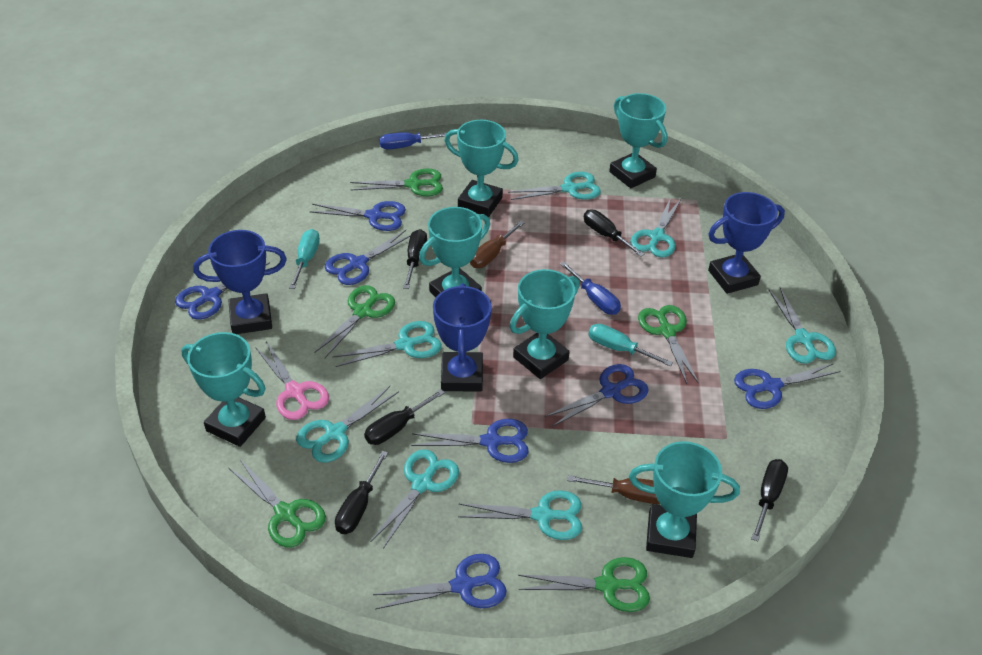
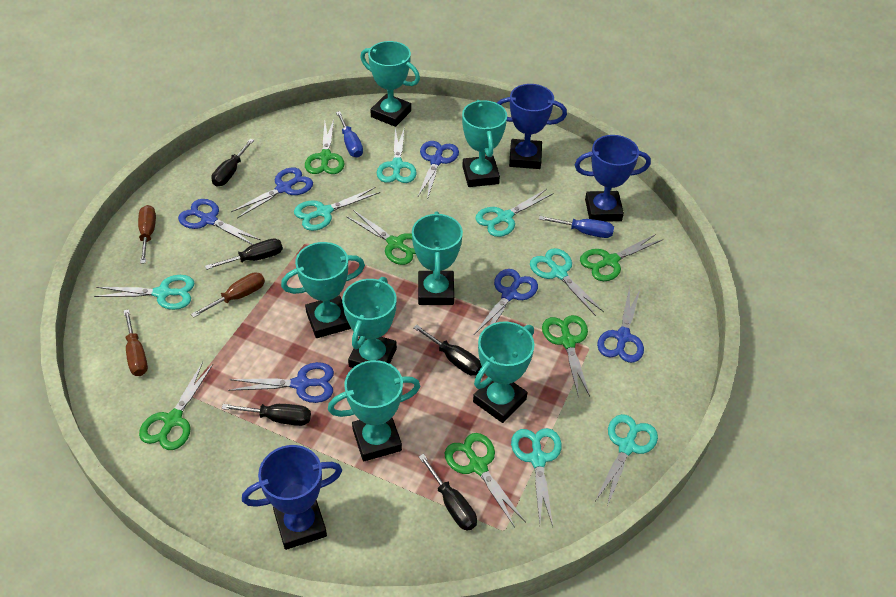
blue scissors: [175,262,270,320] [310,201,406,231] [325,230,411,285] [373,554,507,609] [411,419,529,463] [545,364,648,427] [734,363,841,409] = 7 -> [178,199,261,245] [228,362,334,403] [231,167,313,218] [418,141,459,200] [474,269,538,335] [597,287,644,363] = 6
brown screwdriver: [470,221,524,268] [567,475,660,504] = 2 -> [124,309,148,376] [138,205,156,264] [191,272,265,318] = 3
green scissors: [229,460,326,548] [314,285,395,358] [350,169,443,196] [518,557,650,612] [638,305,699,384] = 5 -> [139,362,213,450] [305,120,345,174] [346,210,416,265] [445,433,526,527] [542,315,590,396] [580,234,663,281] = 6
pink scissors: [255,341,329,420] = 1 -> none = 0
turquoise screwdriver: [289,229,320,289] [588,324,673,367] = 2 -> none = 0
turquoise trophy: [181,332,266,447] [419,207,490,297] [444,120,519,217] [510,269,579,379] [609,93,667,188] [629,441,740,558] = 6 -> [281,242,365,338] [328,360,420,461] [342,277,397,368] [360,41,420,127] [412,211,463,305] [462,100,507,187] [473,321,534,423] = 7

